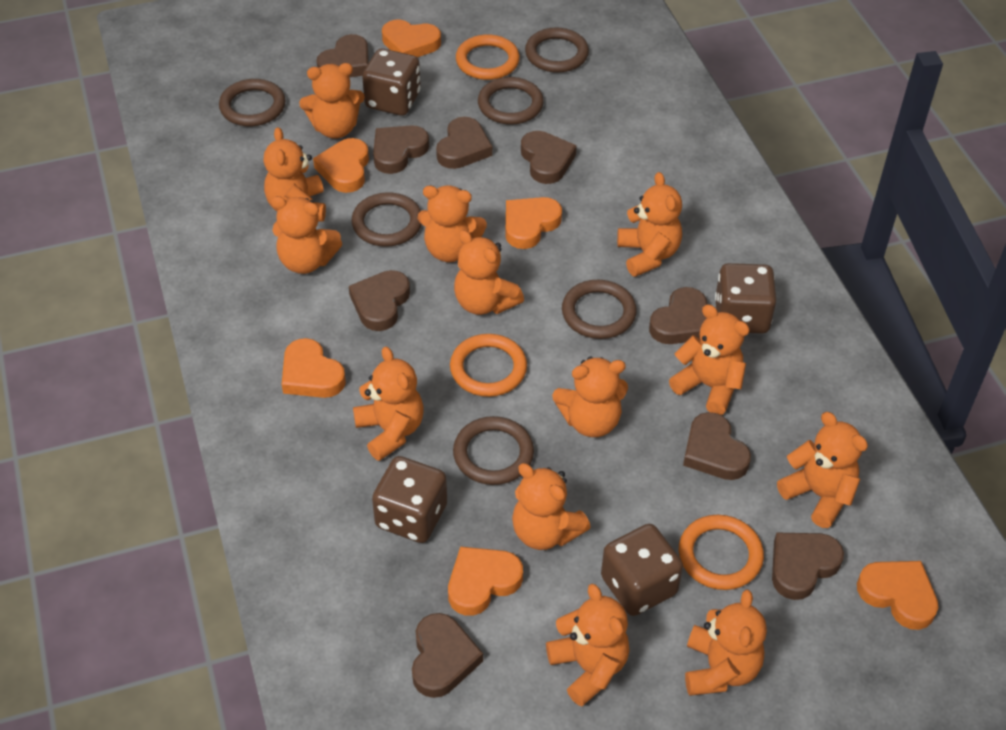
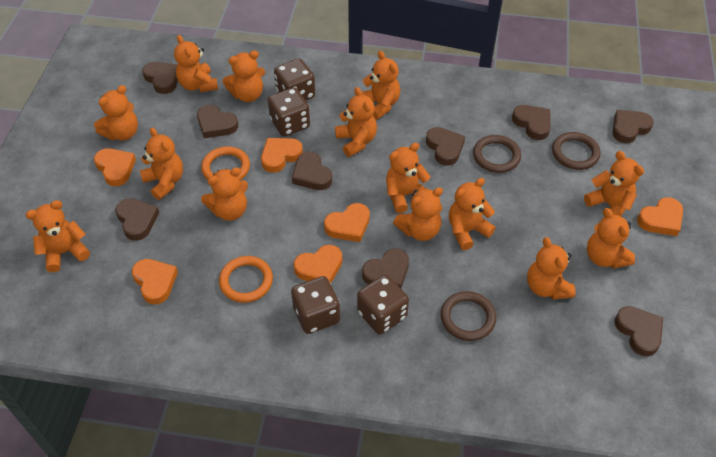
brown ring: [219,79,286,126] [351,192,422,247] [453,416,534,485] [478,77,544,125] [525,27,589,73] [562,280,637,339] = 6 -> [441,291,496,341] [473,135,521,173] [552,132,601,170] = 3
orange ring: [450,334,527,397] [456,34,520,80] [679,515,764,590] = 3 -> [201,146,250,180] [219,256,273,303] = 2
orange teddy bear: [263,127,326,222] [271,196,342,274] [299,63,365,139] [353,347,423,461] [417,186,487,262] [454,230,524,315] [512,463,591,550] [546,584,630,707] [552,357,628,437] [617,172,682,277] [669,304,750,415] [685,590,767,696] [777,412,868,528] = 13 -> [26,200,90,272] [94,85,138,140] [140,128,183,200] [174,35,218,92] [201,167,248,221] [223,50,265,102] [335,87,377,157] [361,51,400,120] [386,143,431,213] [393,187,443,241] [449,178,496,250] [527,237,576,299] [584,151,644,216] [587,208,635,269] = 14

